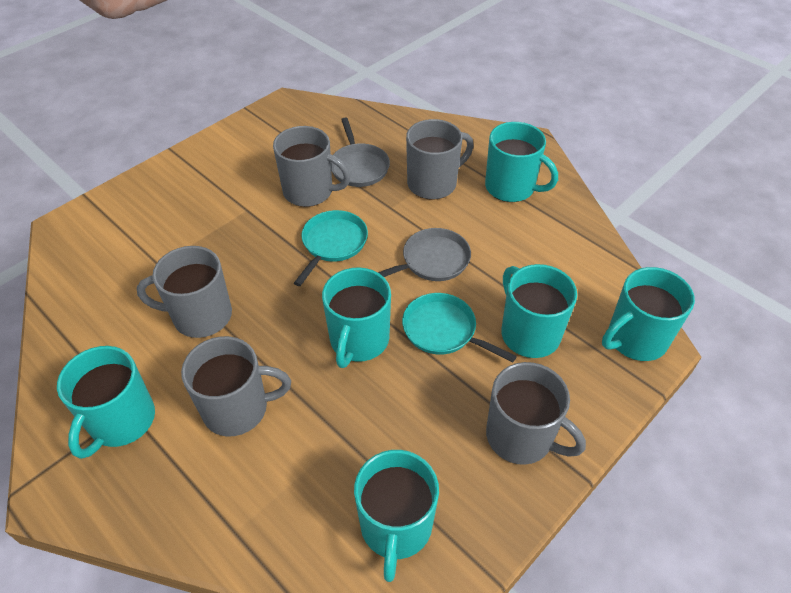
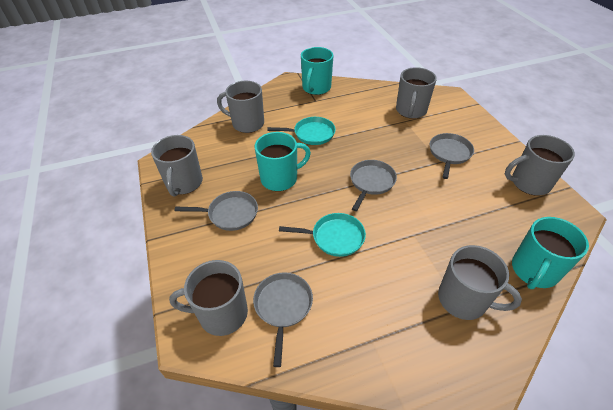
grey mug: [137,246,232,338] [181,336,291,436] [273,126,351,207] [406,119,474,200] [486,362,586,465] = 5 -> [151,135,203,196] [169,260,248,336] [217,81,264,133] [396,67,437,119] [438,245,522,320] [505,135,575,196] = 6
grey pan: [331,117,390,187] [378,228,471,281] = 2 -> [175,191,258,231] [253,272,313,367] [350,160,397,211] [430,133,474,179] = 4
turquoise mug: [57,346,155,459] [322,267,391,368] [354,450,439,582] [485,122,558,202] [501,264,577,358] [602,267,695,361] = 6 -> [255,132,311,191] [301,47,333,95] [512,217,589,289] = 3

